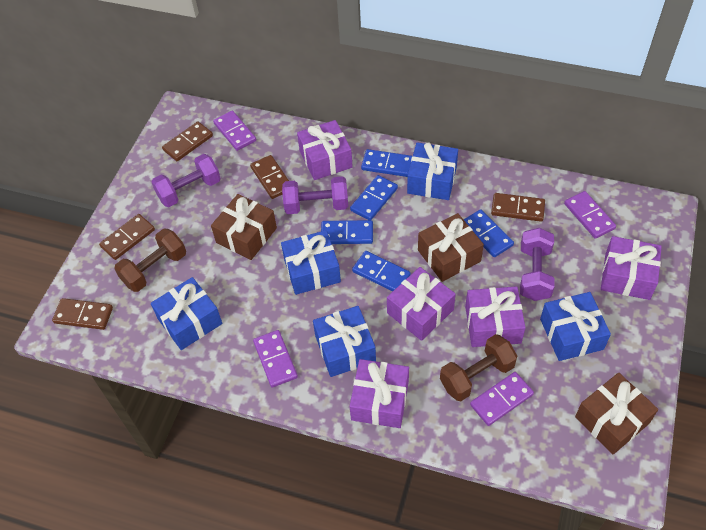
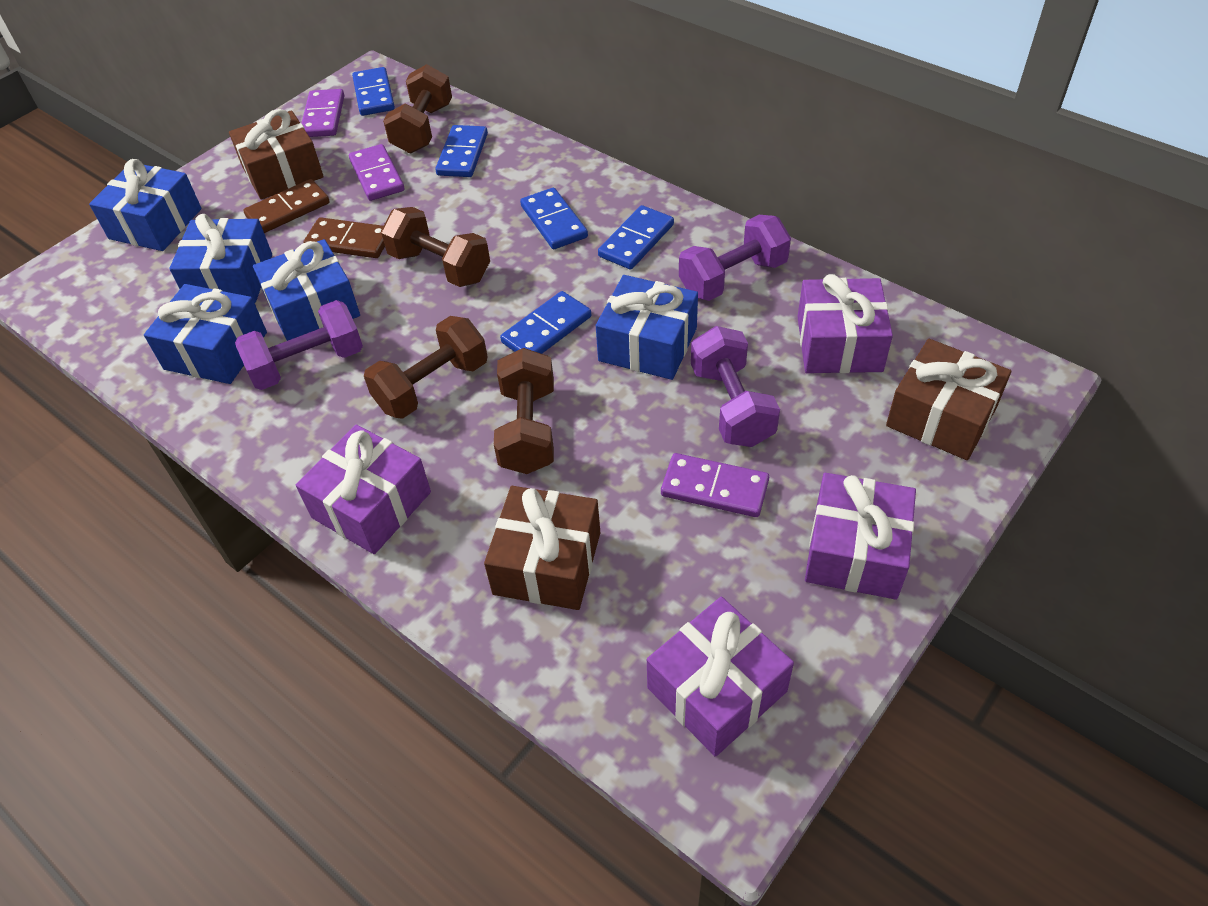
brown domino: [52,298,113,330] [99,214,155,260] [162,121,213,161] [250,155,289,199] [491,193,545,222] = 5 -> [243,179,330,233] [303,217,385,258] = 2
brown dumbbell: [114,228,186,292] [440,334,517,401] = 2 -> [364,316,488,419] [381,207,490,287] [383,64,452,154] [494,348,554,474] = 4
purple domino: [213,110,256,151] [253,330,298,387] [470,372,534,426] [564,191,616,239] = 4 -> [302,89,344,137] [349,144,404,201] [661,453,769,517] = 3
purple gift: [297,120,353,180] [350,359,409,428] [387,267,456,341] [465,286,526,347] [601,236,662,300] = 5 -> [296,425,431,554] [647,597,794,757] [797,274,893,373] [805,473,916,600] = 4

